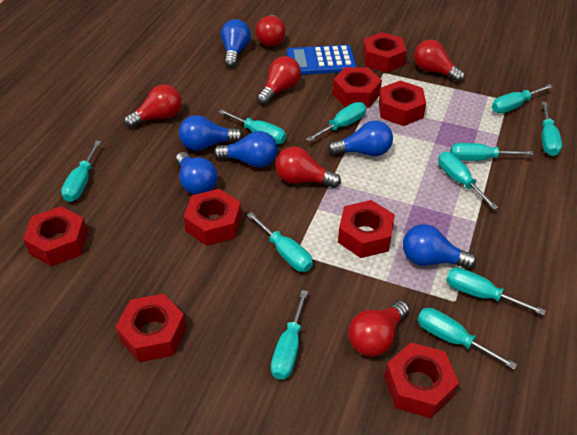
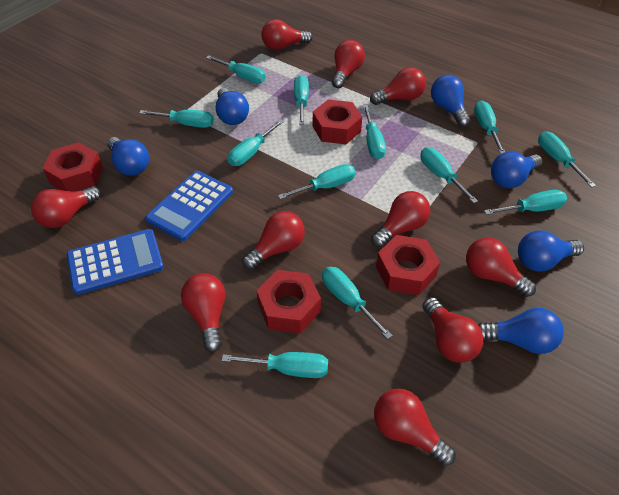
blue calculator: [287,45,357,75] = 1 -> [67,229,164,295] [145,171,233,241] = 2
red light bulb: [124,84,182,128] [256,15,286,47] [257,56,301,105] [275,146,341,188] [348,300,409,357] [414,40,465,83] = 6 -> [31,186,101,228] [181,273,225,352] [242,211,305,270] [261,19,313,50] [332,40,365,88] [370,67,426,105] [371,191,431,248] [374,389,456,466] [422,297,483,363] [466,237,536,297] = 10
red nut: [23,206,88,266] [115,294,187,362] [184,189,242,246] [332,67,382,108] [338,200,395,258] [362,32,407,73] [379,81,426,126] [384,342,459,418] = 8 -> [43,142,103,191] [256,270,321,333] [313,100,362,144] [376,235,440,295] = 4
turquoise screwdriver: [61,141,101,202] [218,109,286,144] [247,212,313,272] [271,290,308,380] [306,102,366,142] [417,308,517,370] [438,152,498,210] [446,268,546,315] [450,143,534,161] [492,84,553,113] [541,102,562,156] = 11 -> [139,110,214,128] [206,55,266,83] [222,352,328,378] [227,119,284,166] [278,164,356,200] [294,75,309,125] [322,267,393,339] [363,105,386,159] [420,147,478,203] [474,101,505,154] [484,190,567,215] [538,131,596,188] = 12

